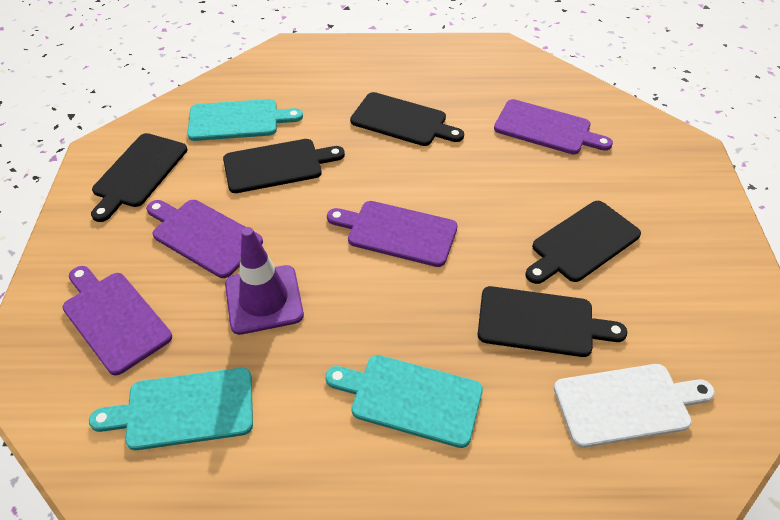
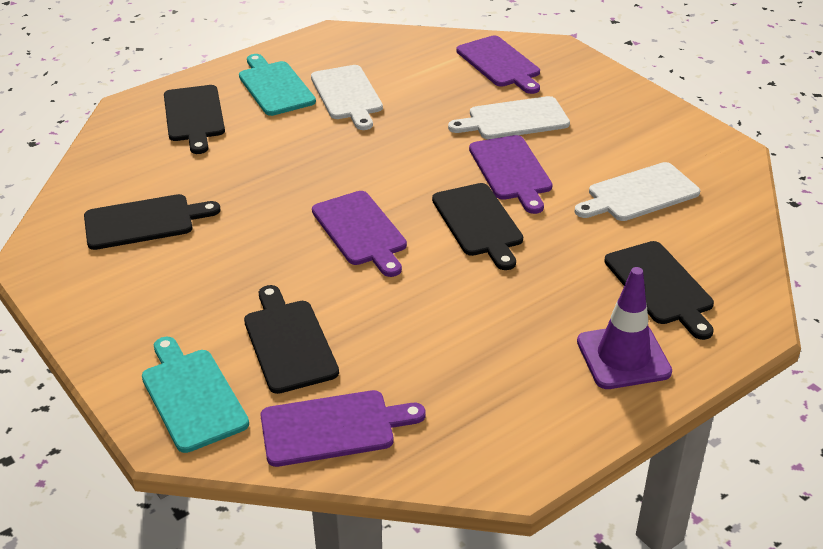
turquoise cutting board: [89,368,253,450] [187,99,303,141] [325,355,483,448] = 3 -> [142,337,249,453] [239,54,316,116] = 2
white cutting board: [554,364,715,448] = 1 -> [311,65,383,130] [448,96,570,139] [575,162,700,221] = 3

